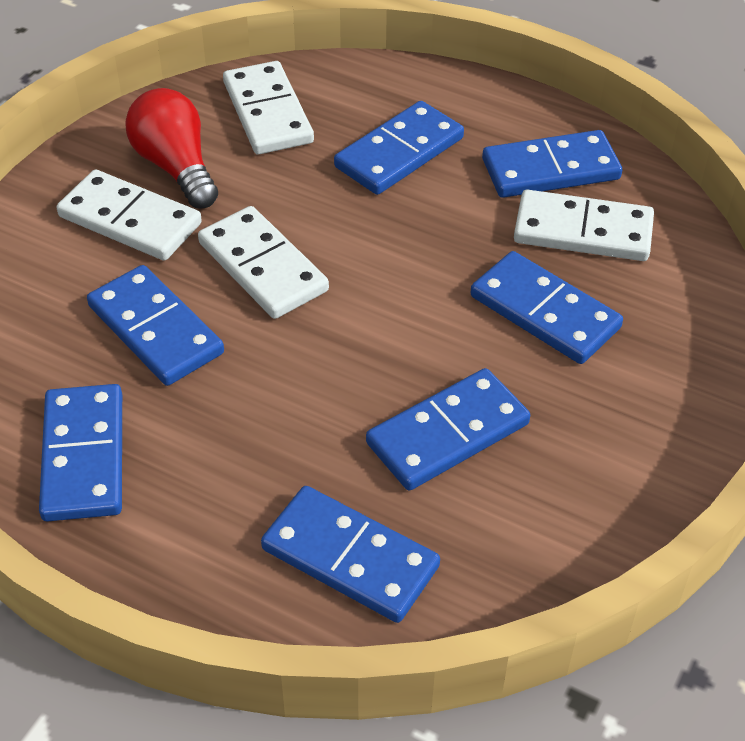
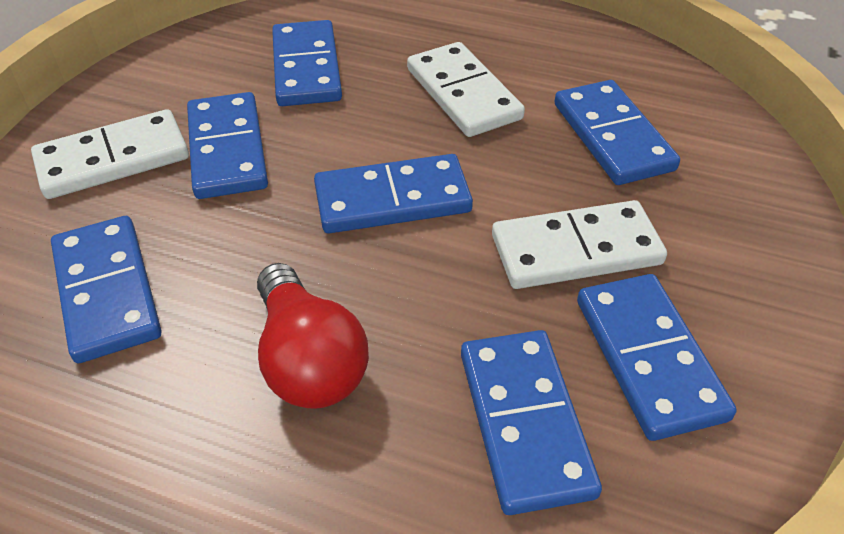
white domino: [57,169,202,261] [198,206,329,319] [223,61,314,154] [514,189,654,261] = 4 -> [31,109,189,199] [407,42,525,137] [492,200,667,289] = 3

